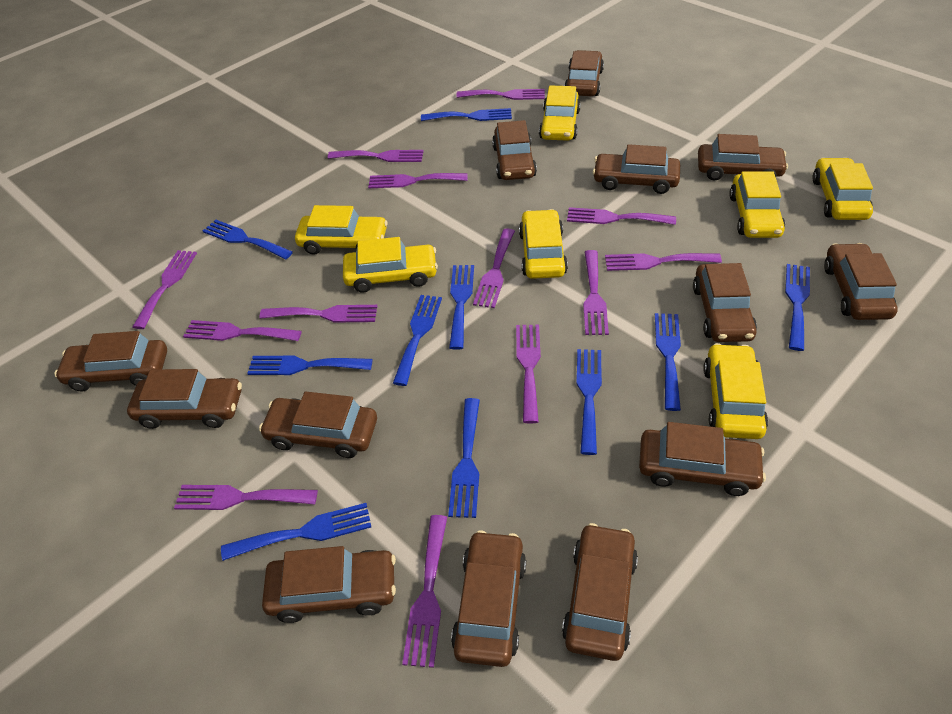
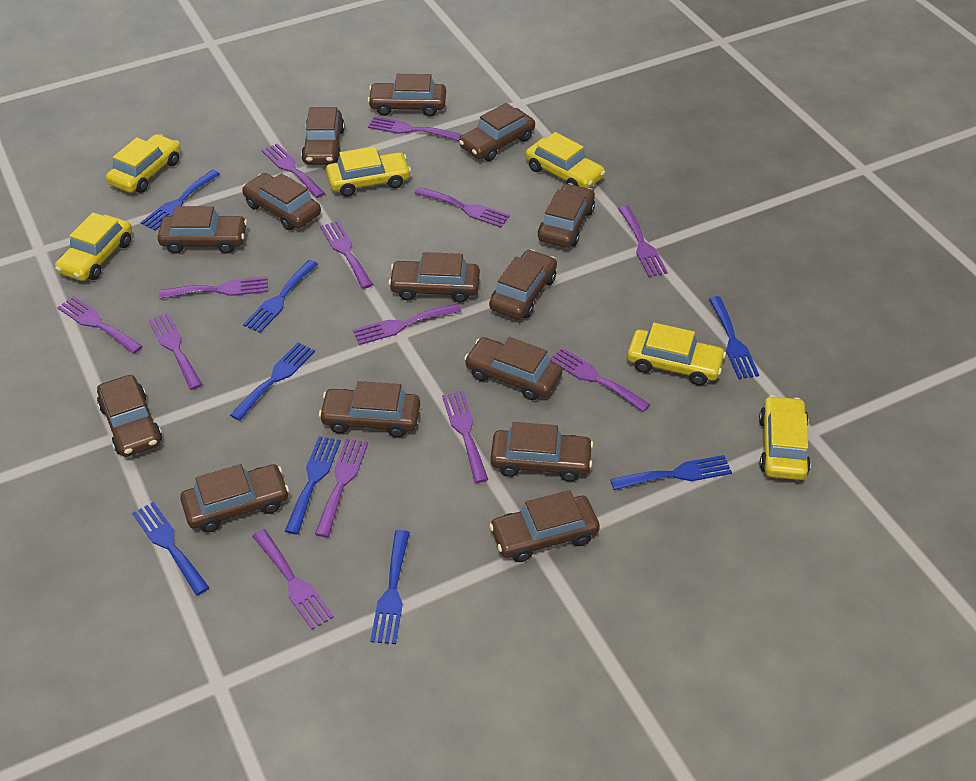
blue fork: [203,220,293,259] [221,503,371,561] [247,356,373,375] [393,295,442,386] [421,108,512,121] [448,398,480,518] [449,265,474,350] [576,349,602,455] [655,313,681,411] [785,264,810,351] = 10 -> [132,502,210,595] [140,170,220,231] [230,342,315,421] [243,260,318,333] [285,436,341,534] [370,530,410,644] [610,455,732,490] [709,296,759,379] = 8
brown car: [54,331,167,391] [127,369,242,429] [259,391,377,458] [262,546,396,623] [451,530,526,667] [492,120,537,180] [562,523,638,661] [564,50,604,96] [593,144,680,194] [639,422,766,496] [693,263,757,342] [698,134,788,180] [824,243,898,320] = 13 -> [97,375,162,457] [157,206,247,254] [180,464,289,533] [242,173,321,230] [301,107,345,165] [319,381,420,438] [368,74,446,116] [388,252,480,303] [459,103,535,161] [464,337,562,400] [489,250,557,319] [489,490,600,562] [490,422,594,482] [538,183,595,248] = 14
yellow car: [295,205,388,255] [343,237,438,293] [519,209,568,279] [539,85,581,141] [703,343,768,439] [729,171,785,238] [812,158,873,220] = 7 -> [55,212,132,281] [106,134,180,193] [326,146,411,197] [525,132,605,188] [627,323,726,386] [759,395,811,480] = 6

